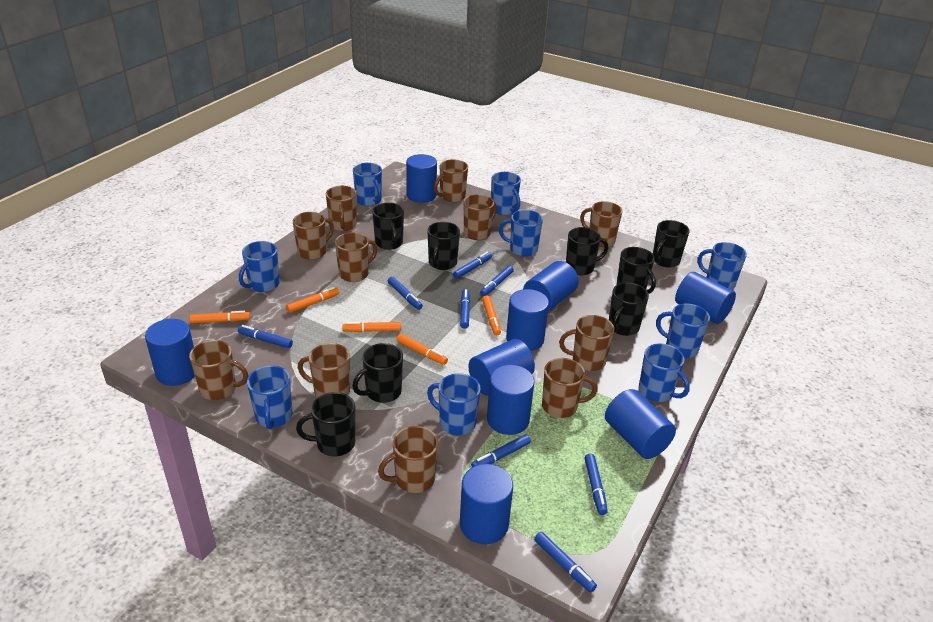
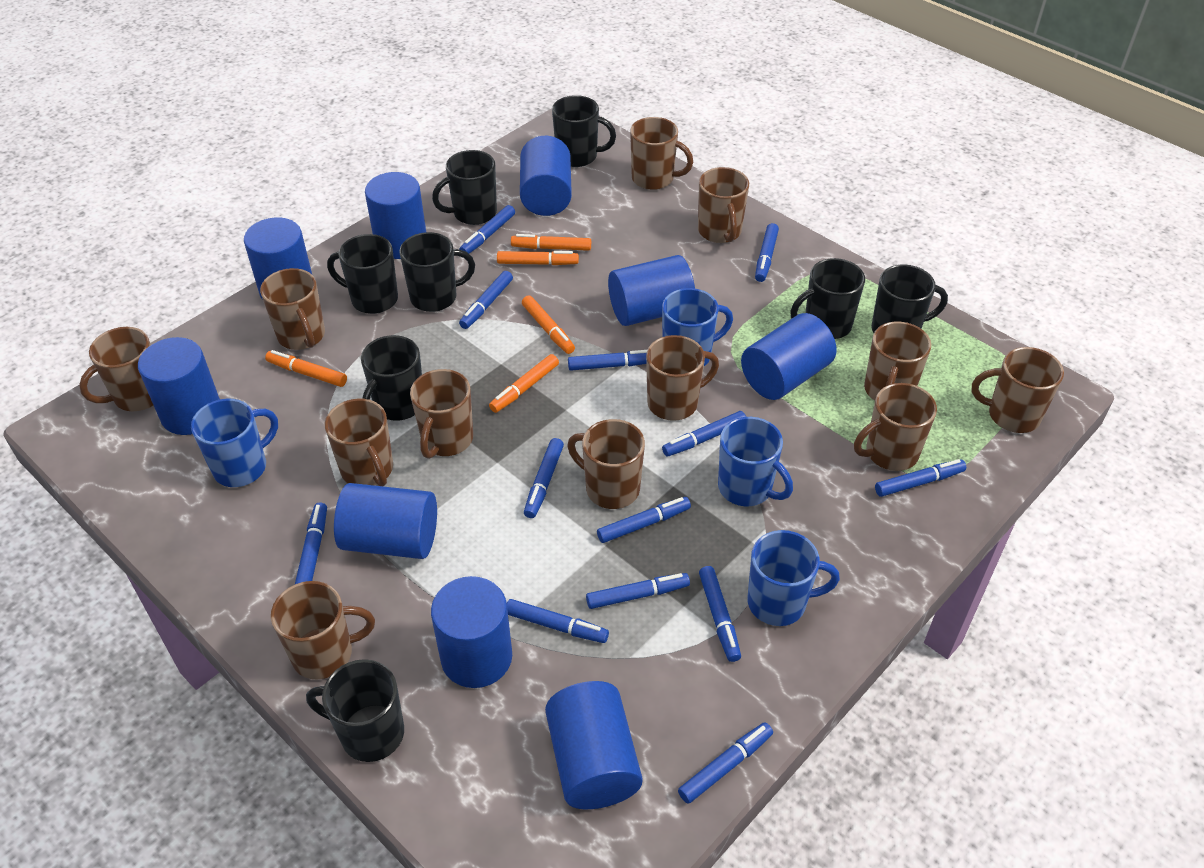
blue marker: [238,325,293,348] [388,277,423,310] [453,251,492,279] [460,289,470,329] [471,434,531,467] [480,266,514,296] [534,532,597,592] [585,454,608,515] = 8 -> [295,502,327,584] [459,271,513,329] [460,205,515,254] [507,599,609,643] [524,438,564,518] [568,350,647,371] [586,573,690,609] [597,497,691,543] [662,411,746,457] [678,722,773,804] [699,566,741,662] [755,223,779,282] [875,459,966,497] = 13
blue mug: [239,241,280,292] [247,365,293,429] [353,163,382,206] [427,373,481,435] [491,172,521,215] [499,210,543,257] [639,343,690,402] [656,303,710,358] [697,242,747,290] = 9 -> [191,399,278,487] [662,288,733,366] [718,417,793,506] [748,530,840,626] = 4
brown mug: [189,340,249,400] [293,212,334,260] [298,343,350,398] [326,186,357,231] [335,232,377,282] [378,426,438,493] [434,159,468,202] [464,194,497,240] [542,358,598,418] [559,315,614,371] [580,201,622,247] = 11 -> [79,327,153,411] [260,268,325,350] [271,581,375,680] [325,399,393,486] [410,369,473,459] [567,419,645,509] [630,117,693,190] [646,335,719,421] [698,167,749,243] [854,383,937,471] [864,322,931,401] [972,347,1064,433] = 12

